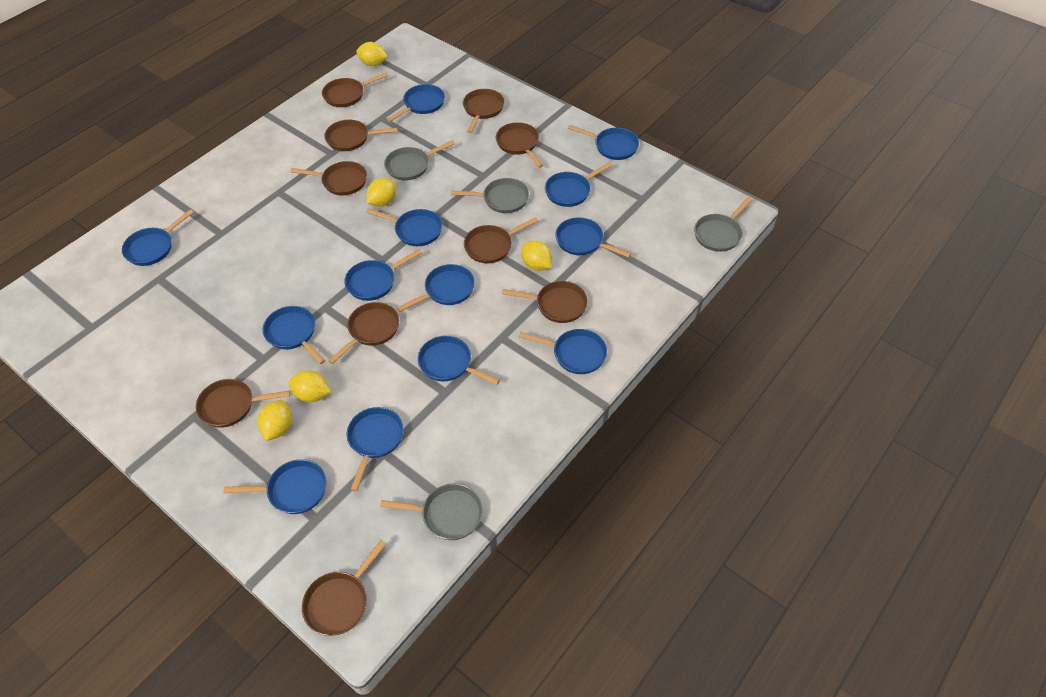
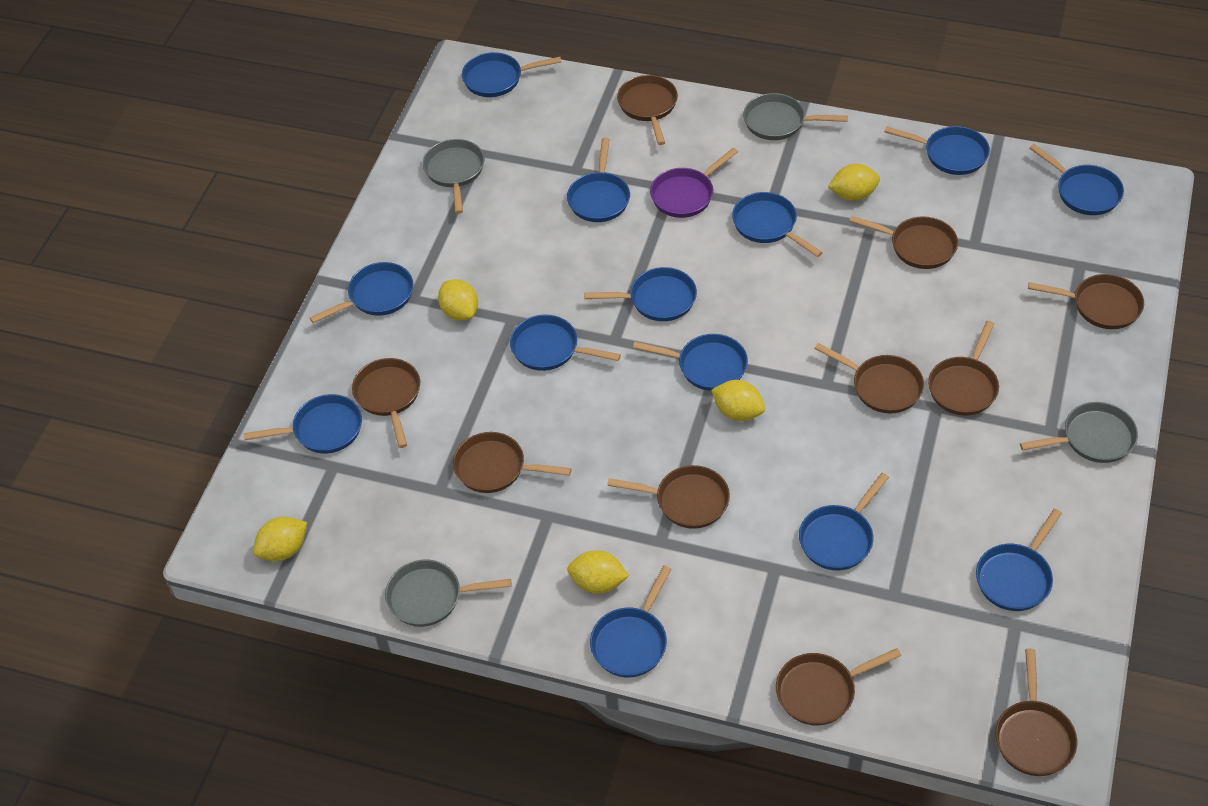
purple pan: none = 0 -> [650,148,738,218] = 1

